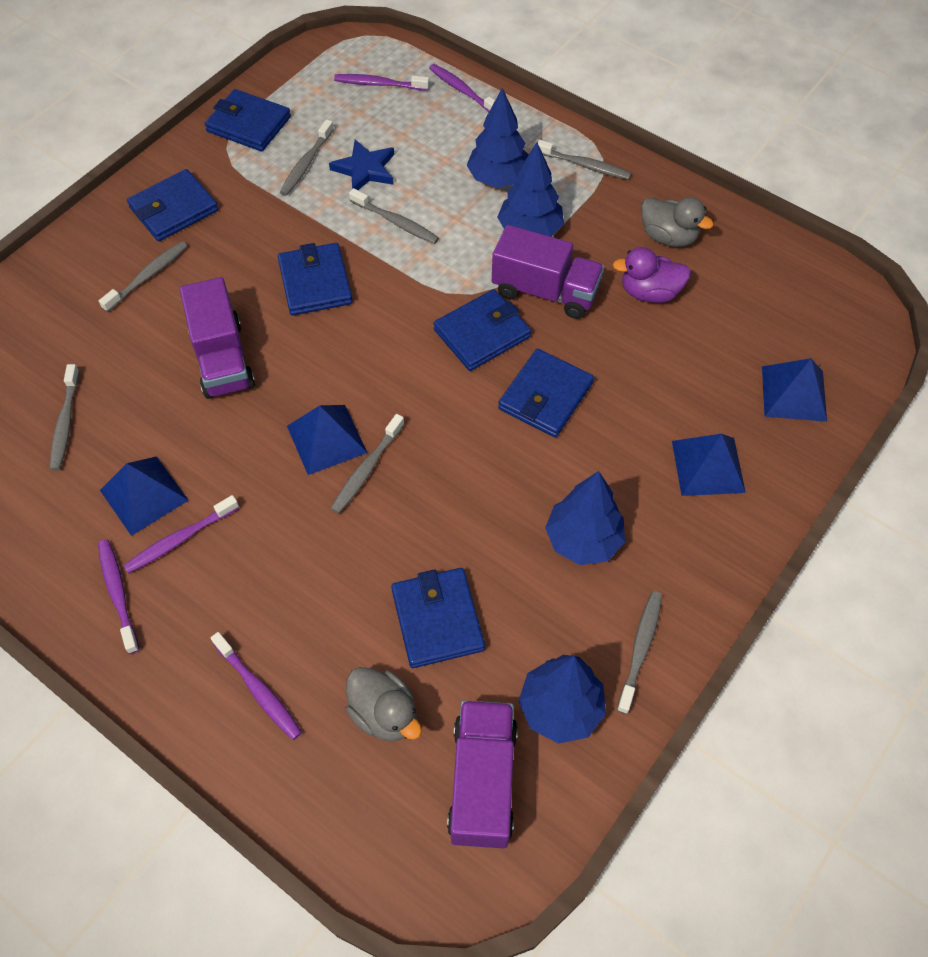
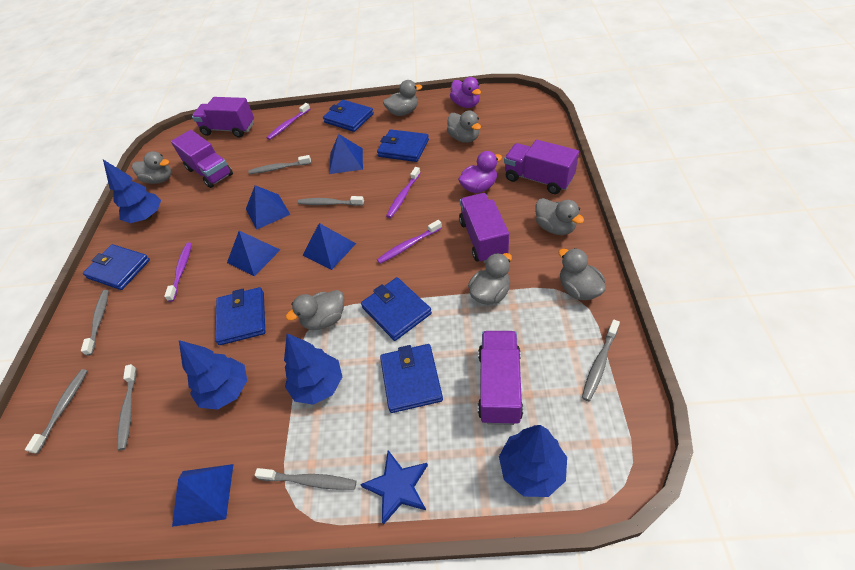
blue pyramid: [100,456,189,536] [287,405,367,475] [672,434,746,496] [762,358,827,422] = 4 -> [172,464,234,527] [227,231,280,277] [246,185,290,230] [302,223,356,270] [329,134,363,174] = 5
grey duck: [346,667,422,742] [641,197,714,247] = 2 -> [132,151,172,184] [286,290,344,330] [383,80,422,116] [447,111,481,143] [468,253,512,305] [535,198,584,235] [559,248,606,300] = 7
purple duck: [613,247,691,303] = 1 -> [450,77,481,108] [458,151,502,193] = 2
purple toothbrush: [98,539,139,654] [123,495,239,574] [211,632,302,740] [334,74,429,91] [429,64,495,113] = 5 -> [164,243,192,302] [266,103,310,140] [377,220,442,264] [386,167,420,218] = 4
purple truck: [180,277,255,399] [447,700,518,848] [492,225,604,319] = 3 -> [171,130,233,188] [192,97,254,137] [459,193,509,263] [478,331,523,425] [504,140,579,194] = 5

